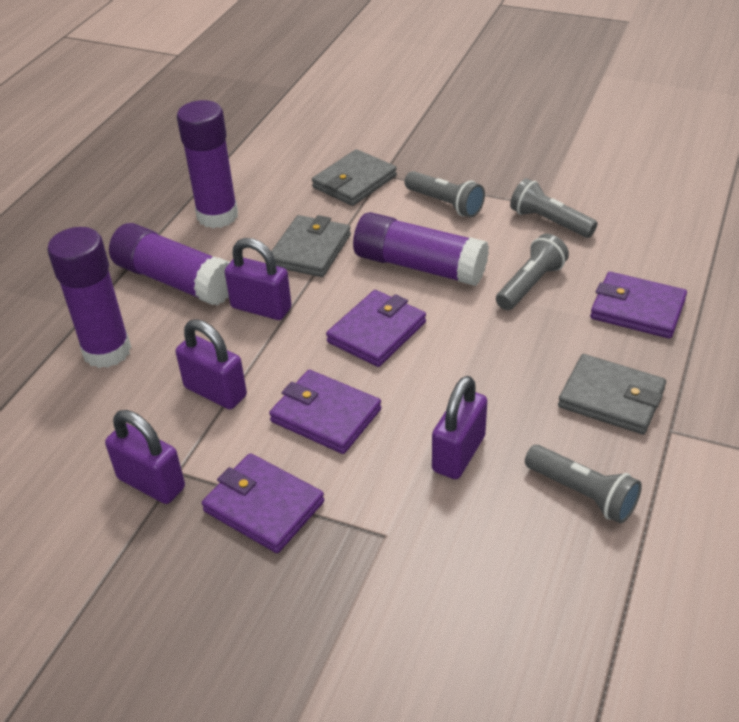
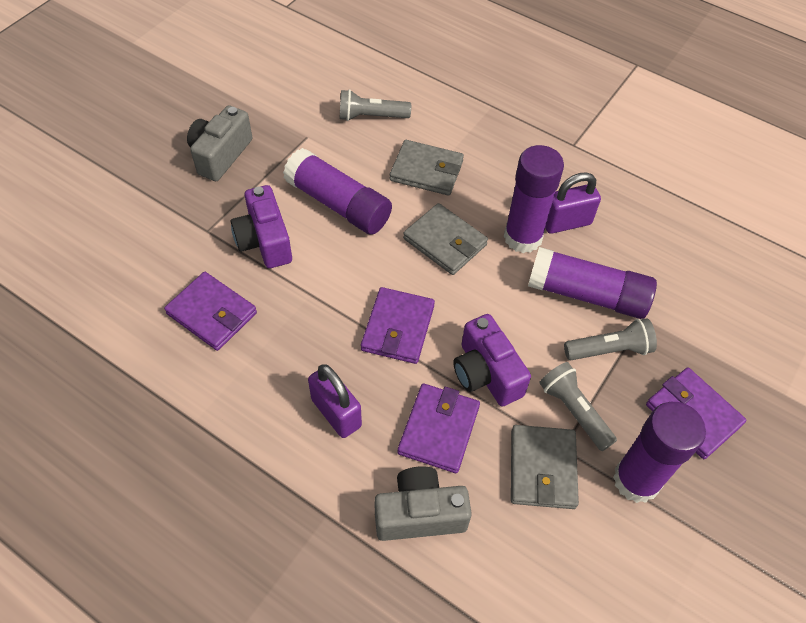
grey camera: none = 0 -> [187,105,252,181] [374,466,472,541] = 2
grey flashlight: [404,171,485,218] [496,234,569,310] [510,178,597,238] [525,445,642,523] = 4 -> [340,89,411,121] [539,362,617,451] [564,318,657,360] = 3
purple camera: none = 0 -> [231,185,292,268] [453,314,531,407] = 2
purple padlock: [105,410,185,504] [176,319,247,409] [225,238,291,320] [432,376,487,479] = 4 -> [308,364,362,438] [545,172,601,234] = 2

